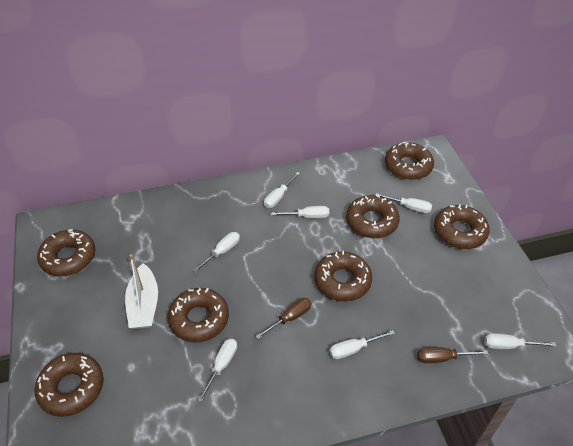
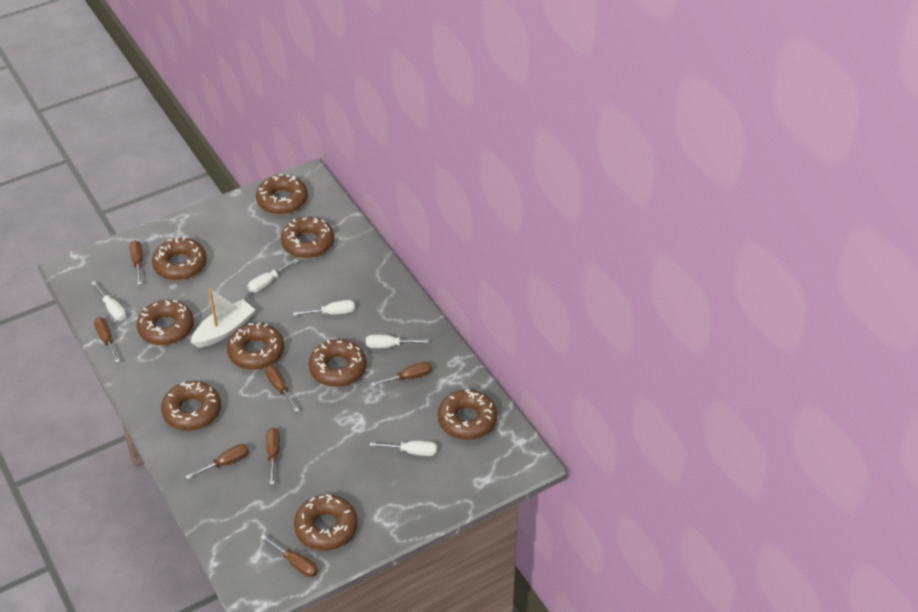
brown donut: [34,353,104,417] [37,229,96,277] [168,288,229,342] [314,251,372,302] [346,195,400,238] [385,142,434,180] [434,205,490,249] = 7 -> [137,300,194,345] [152,237,207,280] [161,381,221,431] [227,323,284,370] [256,174,308,215] [281,217,334,258] [294,494,358,550] [309,339,367,387] [438,389,497,440] = 9
brown screwdriver: [255,298,311,339] [417,347,488,363] = 2 -> [94,317,120,363] [130,240,143,285] [185,444,249,479] [261,535,318,577] [265,365,299,412] [266,428,280,485] [370,362,432,387] = 7
white screwdriver: [193,232,240,273] [198,339,237,402] [264,172,300,208] [271,206,329,218] [330,330,395,359] [375,193,432,213] [485,333,556,349] = 7 -> [91,282,126,320] [247,259,298,293] [293,300,355,316] [366,335,429,348] [370,441,437,456] = 5

